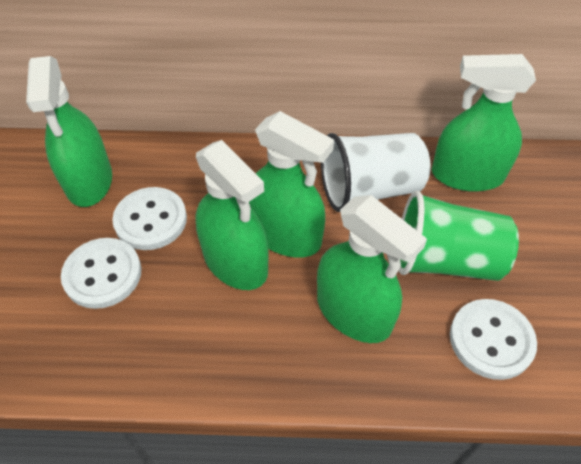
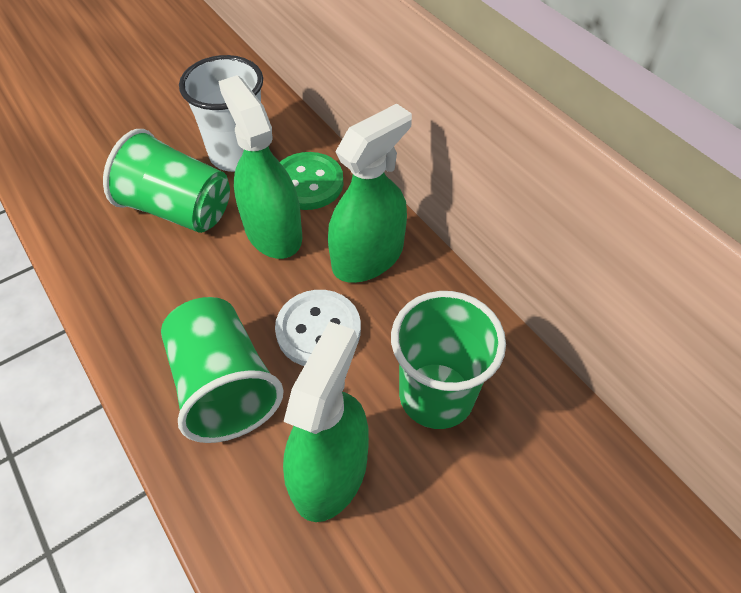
green button: none = 0 -> [280,152,344,210] = 1
green cup: [399,191,519,281] = 1 -> [103,129,230,233] [161,297,284,443] [391,291,506,429] = 3
green spray bottle: [26,56,112,207] [195,140,269,290] [249,111,334,258] [317,195,427,343] [432,54,536,192] = 5 -> [218,75,302,259] [283,321,369,522] [328,104,412,283] = 3
white button: [61,238,141,309] [112,187,187,250] [450,299,537,380] = 3 -> [275,290,361,366] = 1

